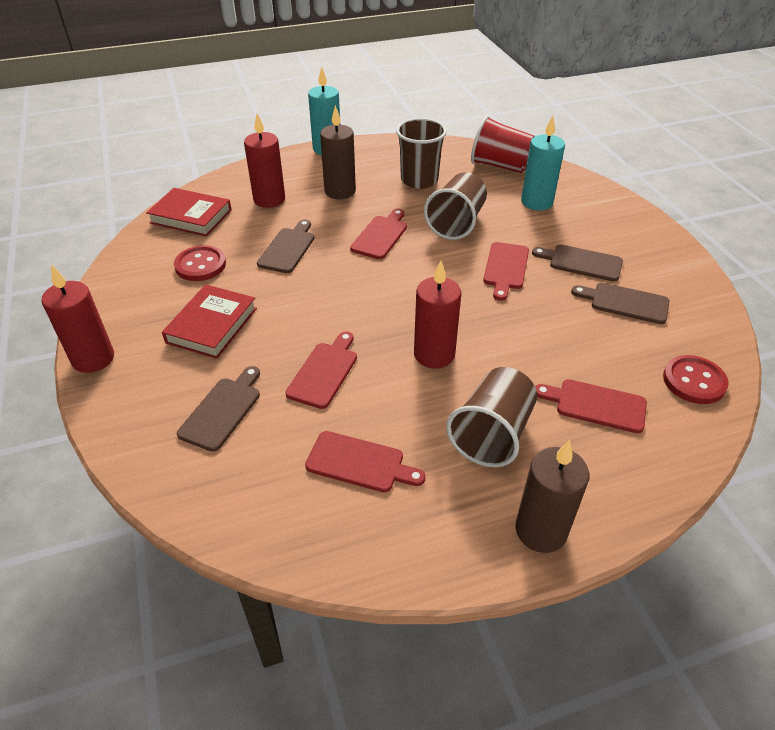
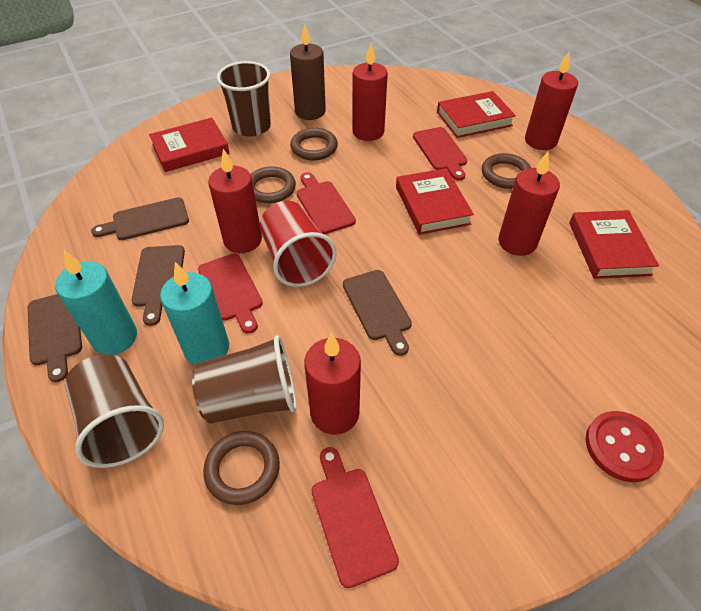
brown candle: [320,105,356,199] [515,440,589,553] = 2 -> [290,24,326,120] = 1
brown ring: none = 0 -> [203,431,280,505] [251,167,296,203] [290,128,338,161] [482,153,531,189] = 4
red book: [146,188,231,236] [162,284,257,359] = 2 -> [149,118,230,172] [396,168,474,235] [437,91,516,138] [569,210,659,279] = 4
red button: [174,245,226,281] [663,355,729,404] = 2 -> [586,411,664,482] = 1
red candle: [42,264,114,373] [244,113,285,208] [414,261,461,368] = 3 -> [208,149,262,253] [304,333,361,435] [352,44,388,141] [498,152,560,256] [525,51,578,150] = 5
red cutting board: [285,331,357,409] [305,431,426,492] [350,209,407,259] [483,242,529,301] [535,379,647,433] = 5 -> [198,254,263,334] [296,172,356,234] [312,447,399,588] [413,127,467,181] = 4

